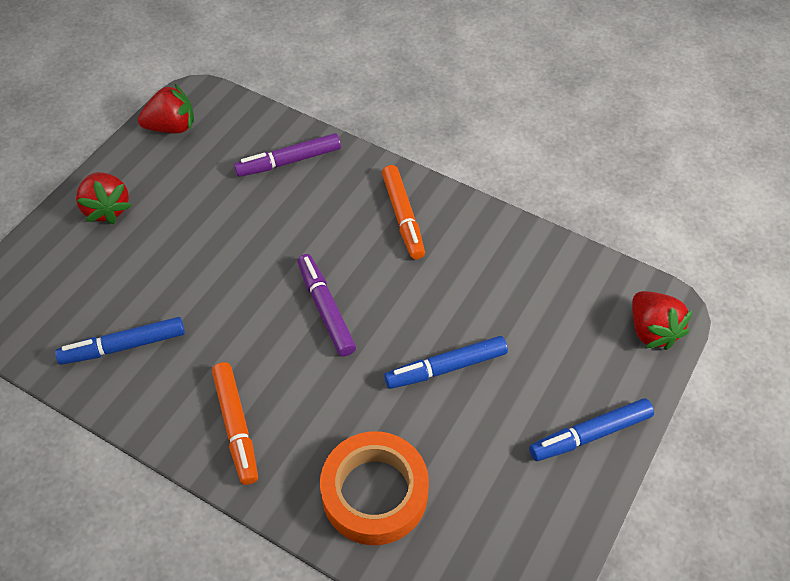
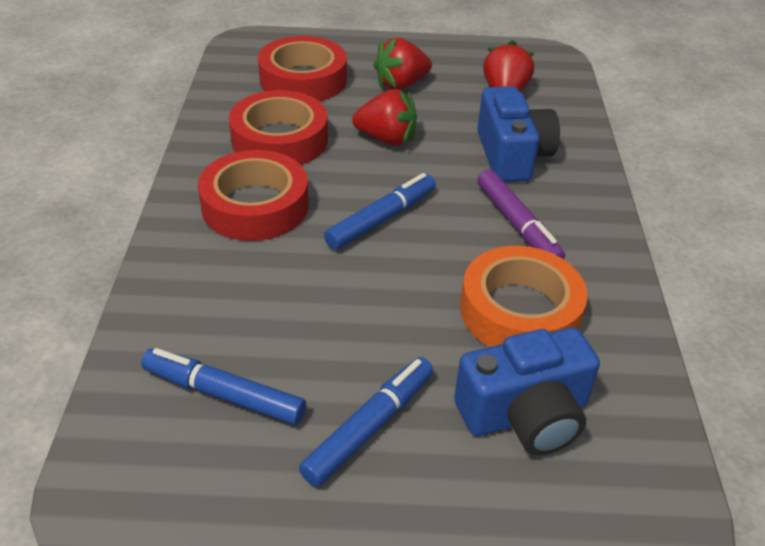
blue camera: none = 0 -> [454,327,600,455] [477,87,560,182] = 2
orange marker: [212,362,258,485] [382,165,425,260] = 2 -> none = 0
purple marker: [234,133,341,177] [297,254,356,357] = 2 -> [478,169,565,259] = 1
red tape: none = 0 -> [198,150,309,241] [229,90,328,165] [258,36,347,101] = 3

